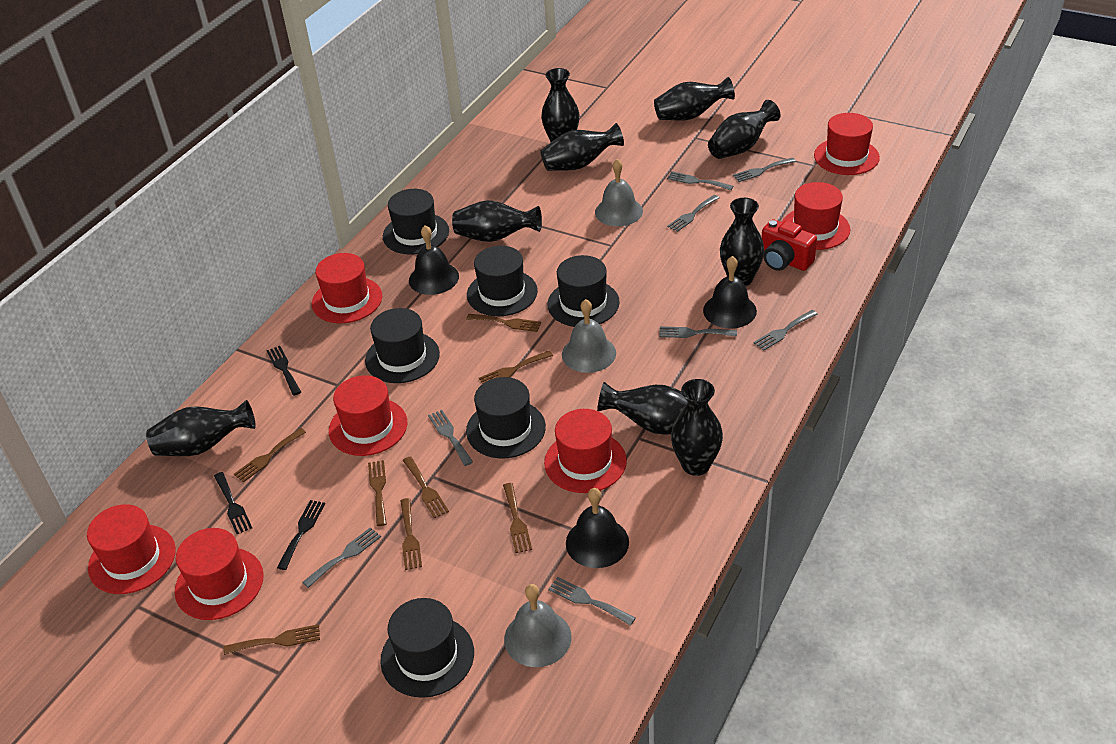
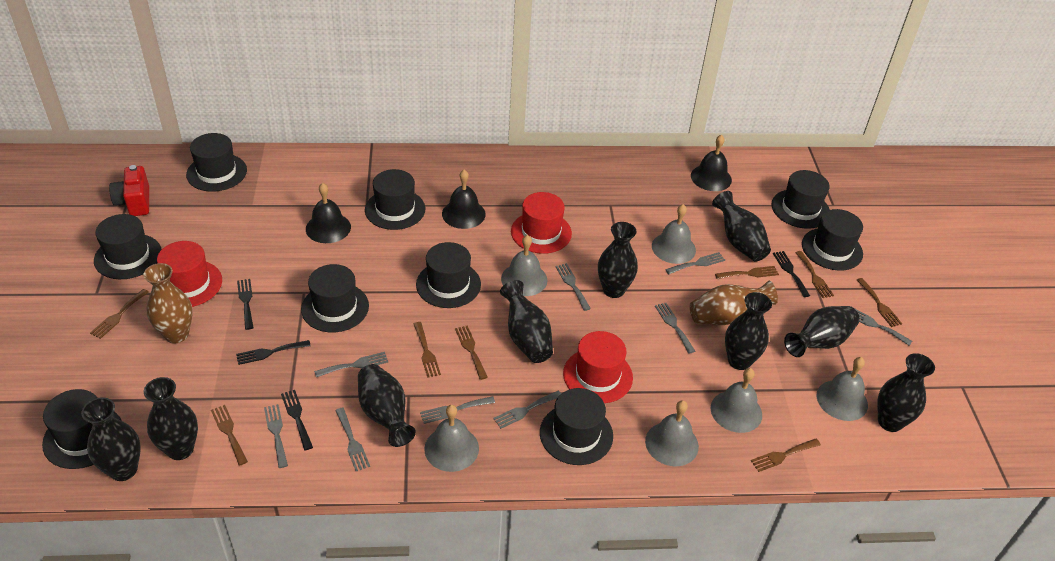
black fork: [214,472,252,534] [266,346,301,396] [277,500,325,570] = 3 -> [236,340,311,365] [237,279,254,330] [281,390,313,450] [773,251,810,297] = 4
black hat: [365,308,440,383] [380,598,474,698] [383,189,449,255] [466,377,546,459] [467,246,538,316] [547,255,620,327] = 6 -> [42,389,122,469] [94,214,161,279] [186,133,247,192] [301,264,369,332] [365,169,425,230] [416,242,481,308] [540,388,613,465] [771,170,830,229] [802,209,863,271] = 9
brown vase: none = 0 -> [143,263,193,343] [690,281,778,325] = 2
grey bell: [504,584,572,667] [562,299,616,373] [595,159,643,226] = 3 -> [424,405,479,472] [501,235,547,296] [645,400,699,466] [652,204,696,264] [710,368,762,433] [817,357,868,421] = 6
grey fork: [302,527,381,588] [428,410,473,466] [548,577,636,626] [659,326,737,338] [667,171,733,191] [667,195,719,232] [733,158,796,182] [754,310,818,351] = 8 -> [264,404,288,468] [314,352,388,377] [335,408,370,471] [420,396,495,424] [493,390,561,429] [555,263,591,311] [655,303,695,354] [665,252,725,274] [854,308,912,346] = 9
red hat: [87,504,176,594] [175,528,264,620] [312,253,382,323] [329,375,407,456] [544,409,627,493] [782,182,851,250] [814,113,880,175] = 7 -> [157,241,222,307] [511,192,572,254] [563,331,633,403] = 3

